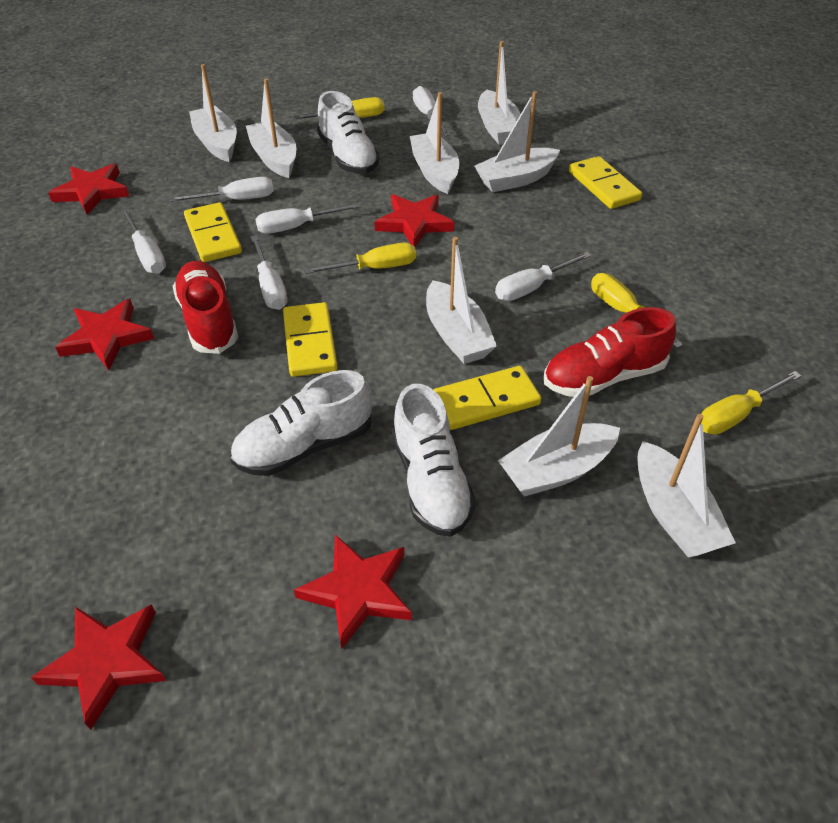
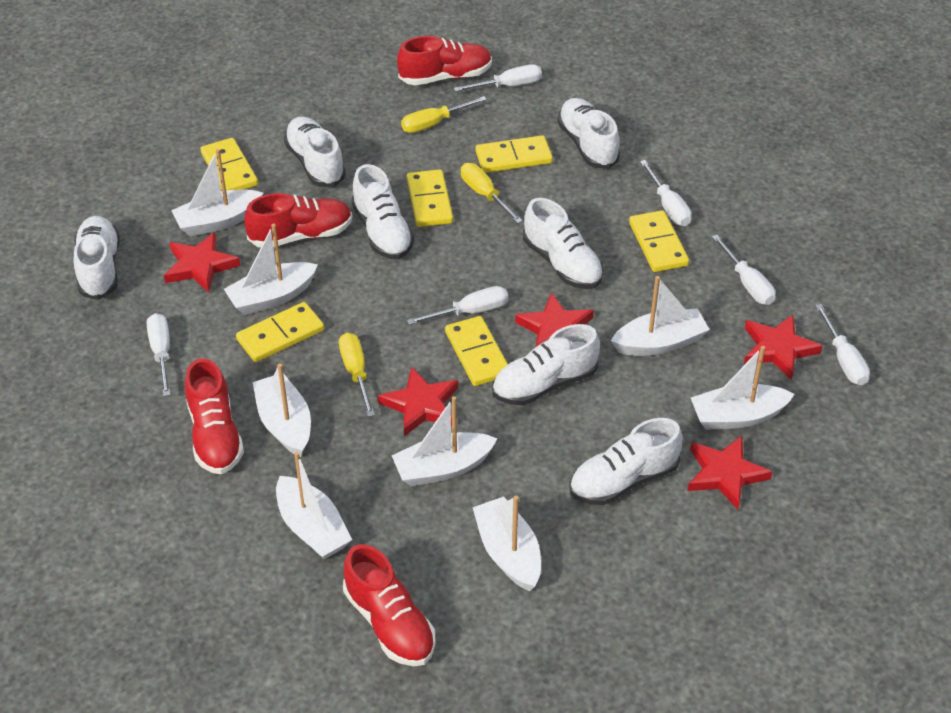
red shoe: [173,261,238,354] [544,307,676,397] = 2 -> [185,358,244,474] [244,193,352,248] [343,544,436,666] [397,36,492,85] = 4
white shoe: [230,370,372,476] [317,91,380,174] [392,384,476,537] = 3 -> [73,216,120,300] [284,116,346,187] [351,164,414,259] [492,324,600,405] [523,198,604,289] [557,98,620,169] [569,418,683,505] = 7
yellow domino: [184,202,242,262] [283,302,338,377] [433,366,541,430] [569,156,642,209] = 4 -> [201,138,258,190] [236,302,324,362] [407,169,453,227] [445,316,508,386] [475,135,553,173] [629,210,689,272] = 6
yellow screwdriver: [294,97,384,119] [304,243,416,274] [591,273,683,348] [701,371,801,435] = 4 -> [339,333,375,417] [401,96,487,133] [461,163,523,223] = 3

